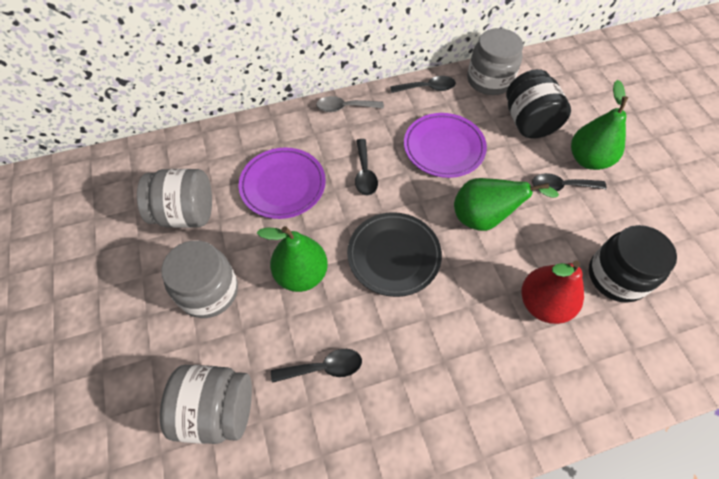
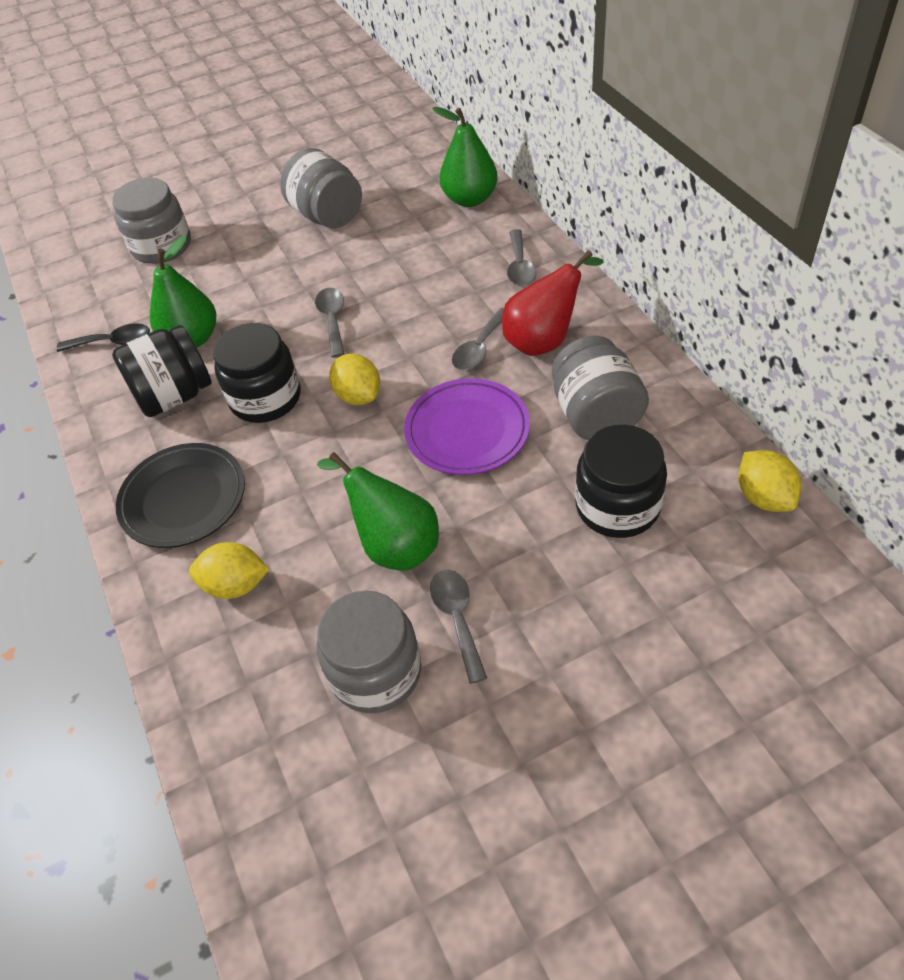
black jar: [506,69,571,138] [589,225,677,303] = 2 -> [112,325,212,417] [213,323,300,423] [575,425,667,538] = 3
black spoon: [271,349,362,383] [355,139,378,195] [390,76,456,93] [532,173,607,191] = 4 -> [57,323,150,352] = 1
grey spoon: [316,96,384,112] = 1 -> [315,288,345,358] [430,570,487,684] [452,308,504,370] [507,229,536,286] = 4
purple plate: [239,147,326,219] [404,113,487,178] = 2 -> [404,378,530,475] = 1
yellow lemon: none = 0 -> [189,542,270,599] [329,353,380,405] [738,450,801,512] = 3

